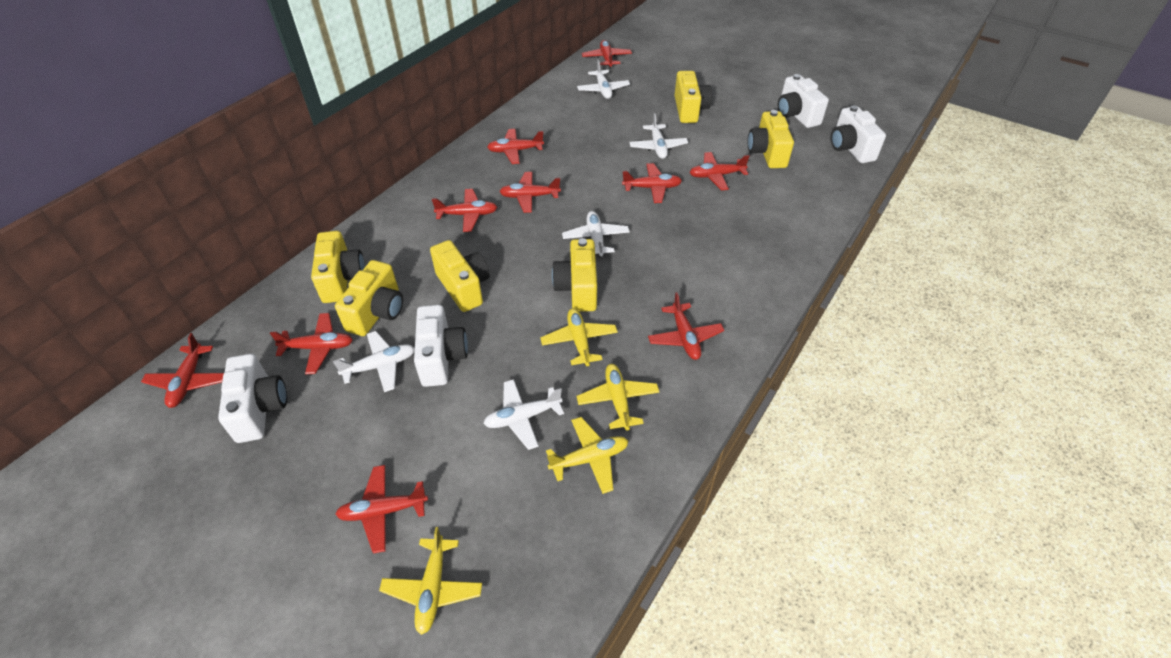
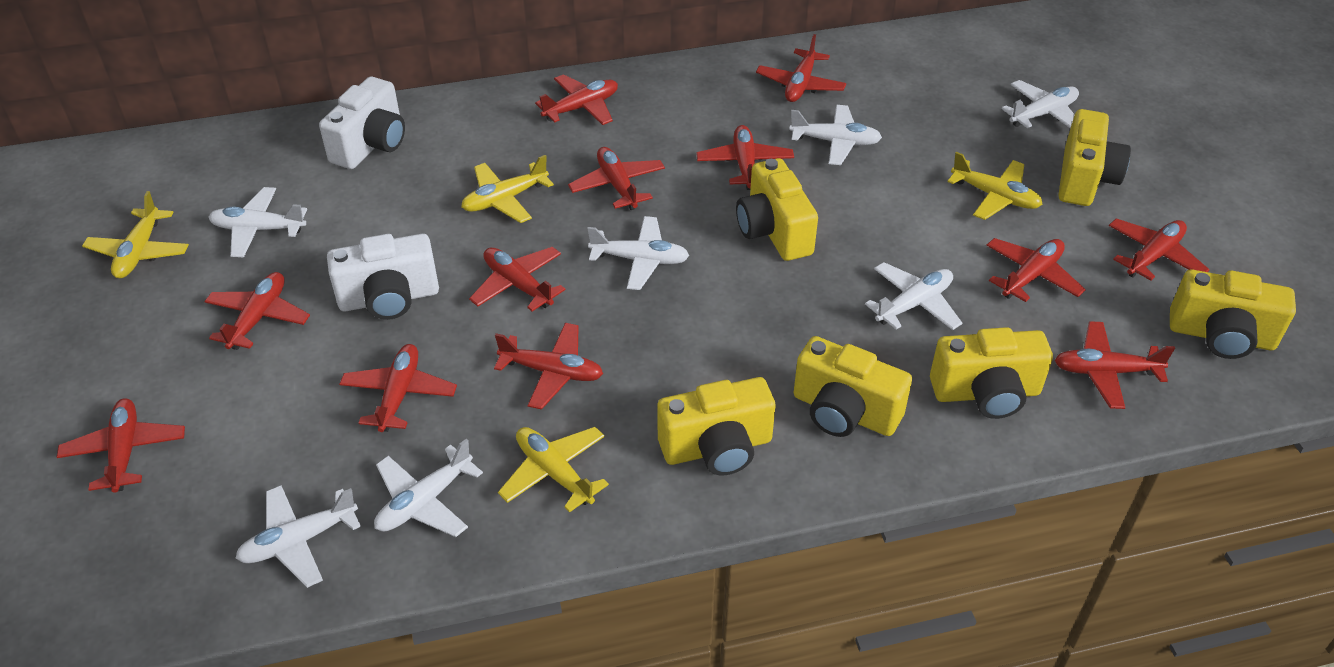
red plane: [141,333,224,408] [270,313,353,374] [335,465,428,554] [432,189,497,232] [487,129,544,164] [499,172,561,213] [582,40,632,69] [622,163,682,203] [648,292,724,360] [689,152,749,190] = 10 -> [57,398,185,493] [204,272,310,350] [339,344,457,432] [469,247,565,311] [494,323,603,410] [535,74,618,125] [568,147,665,210] [696,125,794,190] [756,34,846,102] [986,238,1086,302] [1054,321,1175,409] [1109,219,1210,281] = 12
white camera: [218,354,287,443] [414,305,468,387] [778,74,829,128] [831,105,886,163] = 4 -> [319,77,405,169] [327,234,439,320] = 2
white plane: [333,331,415,392] [483,379,564,450] [562,211,630,257] [577,60,630,99] [629,113,688,159] = 5 -> [209,187,307,258] [235,485,361,588] [374,438,483,537] [587,216,689,290] [789,105,882,165] [865,262,962,330] [1001,80,1079,129] = 7

